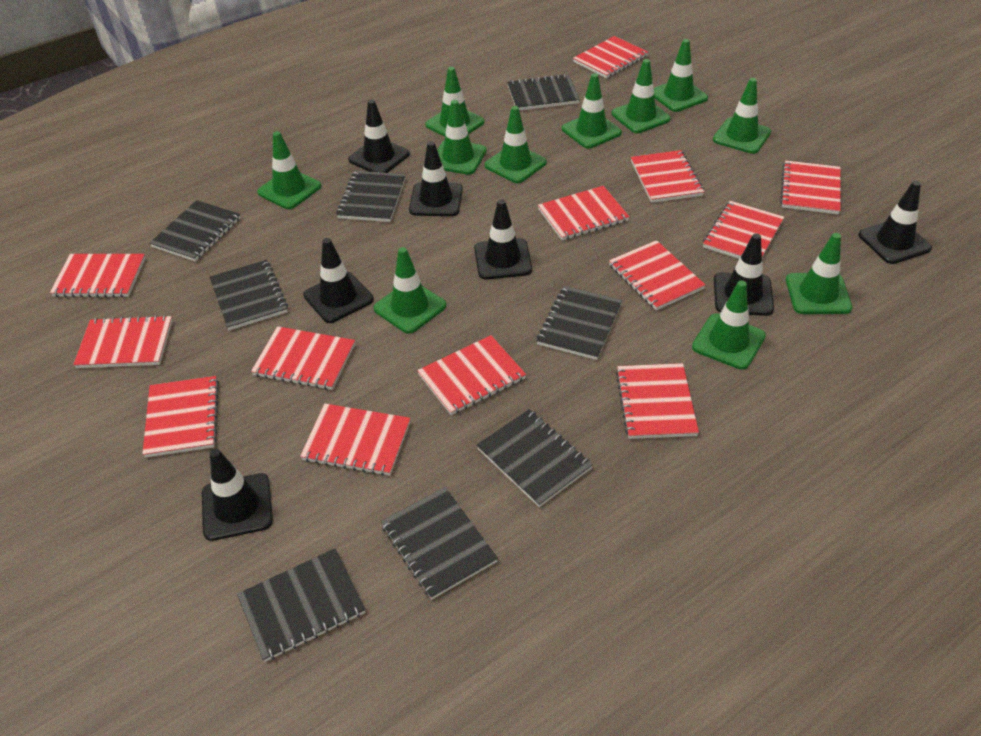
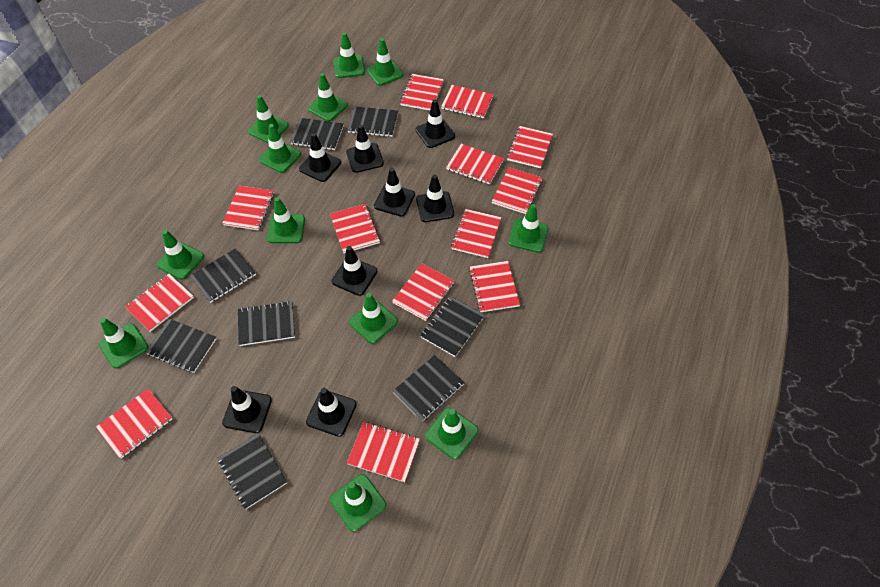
black traffic cone: [202,449,273,541] [303,238,374,323] [348,99,410,173] [409,141,463,216] [474,199,532,279] [714,233,774,316] [858,181,932,264] = 7 -> [222,386,272,433] [299,133,341,182] [306,388,357,437] [331,246,378,296] [346,125,384,173] [374,168,415,217] [416,99,455,148] [416,174,454,222] = 8
green traffic cone: [257,131,321,209] [373,247,446,334] [425,67,484,137] [437,100,487,175] [485,106,547,183] [562,73,622,149] [612,59,671,133] [654,39,708,112] [692,280,766,370] [713,78,771,154] [786,233,852,314] = 11 -> [99,318,149,369] [157,230,204,280] [248,95,289,143] [259,124,301,173] [267,197,305,243] [308,73,348,121] [330,474,386,532] [333,32,365,78] [349,293,398,344] [366,38,403,86] [425,408,478,459] [508,204,548,252] = 12

